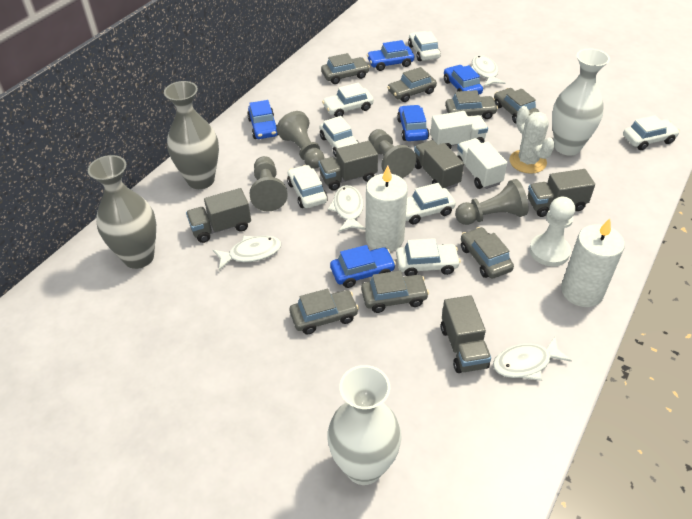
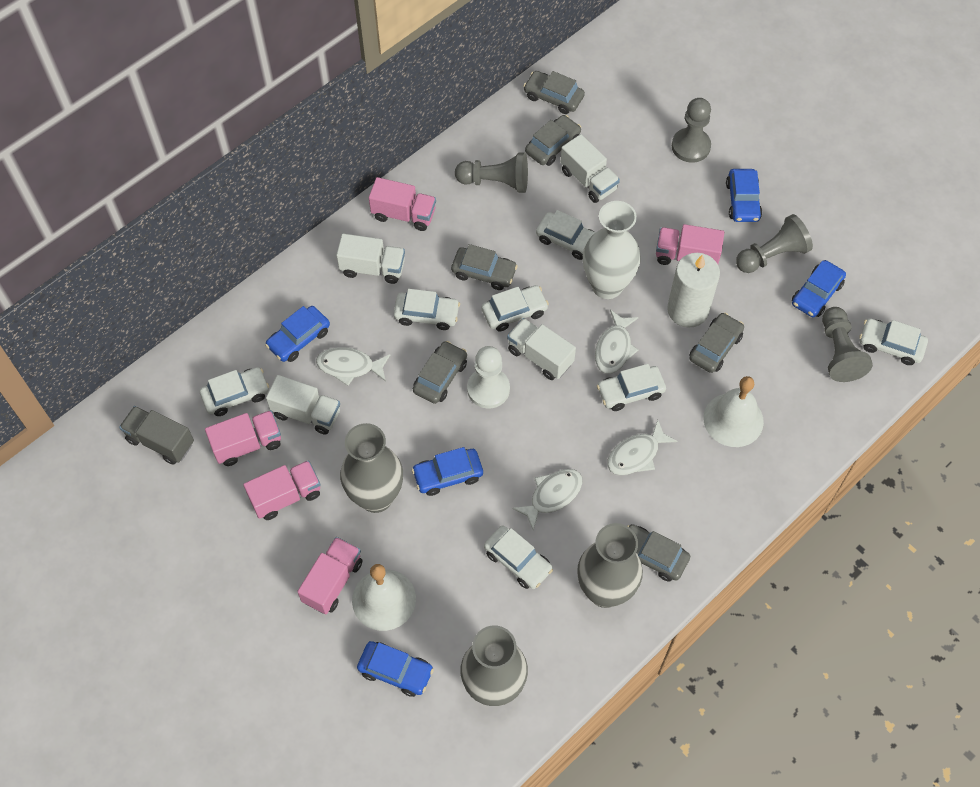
grey car: [290,289,359,335] [321,53,370,84] [361,271,429,313] [387,67,437,102] [445,90,498,119] [461,227,514,278] [494,88,539,124] = 7 -> [413,341,467,404] [451,244,518,290] [523,71,585,114] [525,115,581,166] [628,524,690,582] [689,313,744,373] = 6
grey truck: [186,188,251,243] [318,141,378,191] [414,140,464,189] [441,295,491,373] [528,169,595,217] = 5 -> [119,406,194,465] = 1
grey vase: [88,155,156,269] [164,81,219,189] = 2 -> [340,423,403,513] [460,626,528,706] [577,523,643,608] = 3
pink truck: none = 0 -> [205,410,281,466] [243,460,320,520] [297,537,362,614] [369,177,436,231] [656,224,724,265] = 5
white bell: none = 0 -> [352,564,416,631] [703,376,764,447] = 2
white cactus: [509,106,555,174] = 1 -> none = 0
white candle: [365,165,408,252] [561,218,625,307] = 2 -> [667,253,720,328] = 1
white truck: [430,111,488,149] [457,138,507,189] = 2 -> [266,375,340,435] [336,234,405,284] [507,318,576,380] [560,134,620,203] = 4
white vase: [327,365,402,485] [552,49,610,156] = 2 -> [583,201,641,299] = 1

